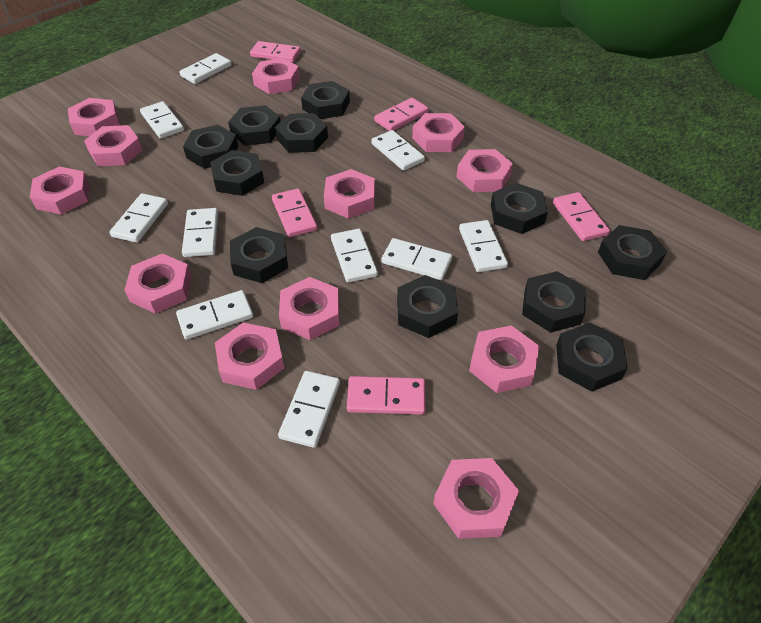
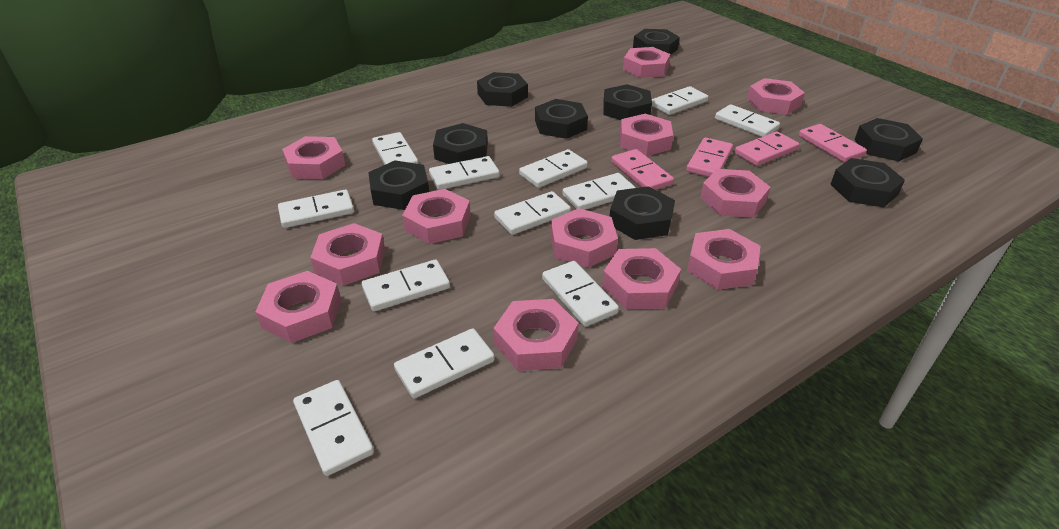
black nut: [183,125,238,169] [210,150,264,196] [228,105,281,146] [230,227,288,283] [275,113,328,153] [301,81,350,119] [397,275,458,338] [491,183,548,234] [522,271,586,333] [556,323,628,392] [598,225,667,280] = 11 -> [368,160,429,210] [433,123,488,164] [477,72,528,107] [535,99,588,139] [603,84,652,120] [610,186,675,240] [633,29,680,55] [831,158,905,207] [854,118,923,161] = 9
pink domino: [250,41,301,63] [272,188,317,237] [347,376,426,415] [374,98,429,131] [553,192,610,241] = 5 -> [611,149,674,190] [686,137,733,177] [734,131,799,166] [799,124,867,163] = 4
white domino: [110,193,168,243] [140,101,184,139] [176,290,253,340] [179,53,232,84] [182,208,218,257] [278,371,340,448] [331,228,378,283] [371,130,425,171] [381,238,452,280] [459,220,508,272] = 10 -> [278,190,354,228] [293,380,374,476] [361,260,450,311] [372,132,419,165] [394,328,495,398] [429,156,500,190] [494,191,571,235] [519,149,588,188] [542,261,619,327] [562,173,636,210] [652,86,708,115] [715,104,780,137] = 12

